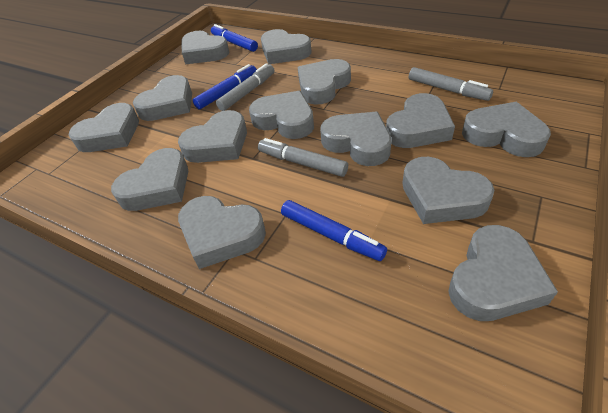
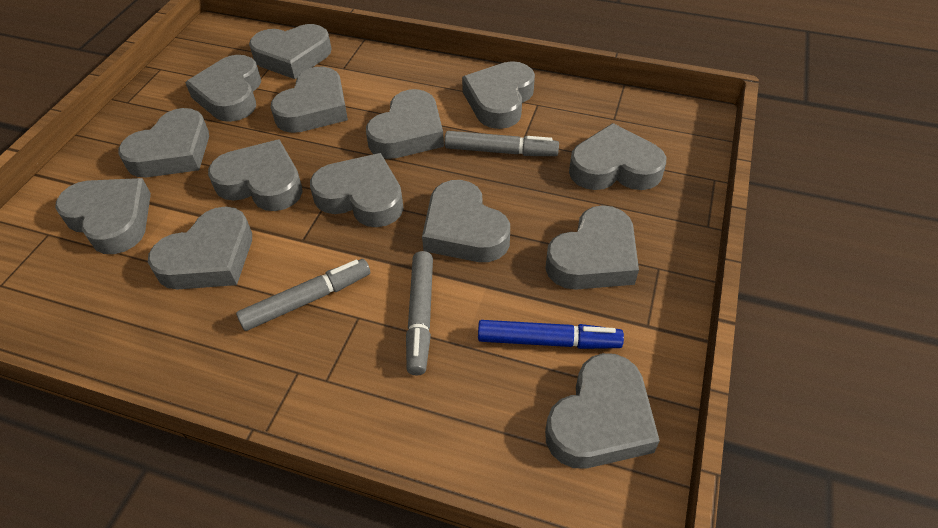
blue marker: [193,64,257,110] [211,24,258,52] [281,200,387,261] = 3 -> [478,320,624,349] = 1

